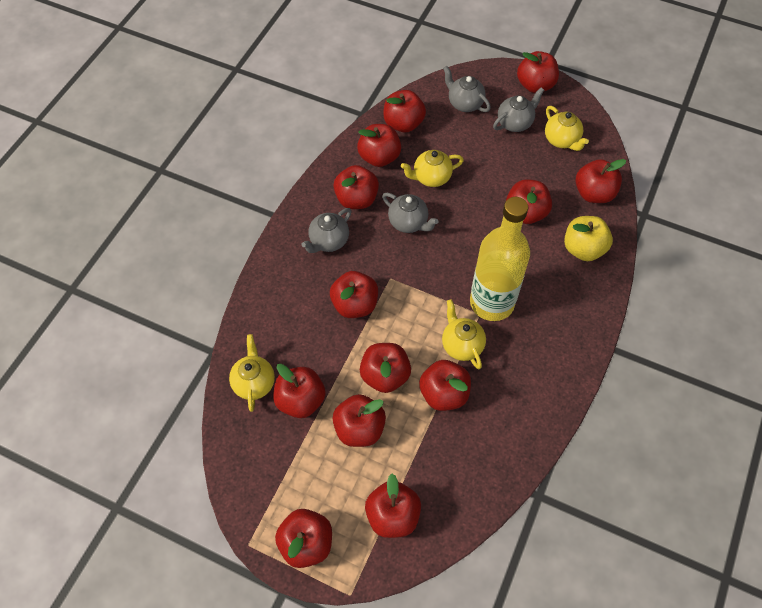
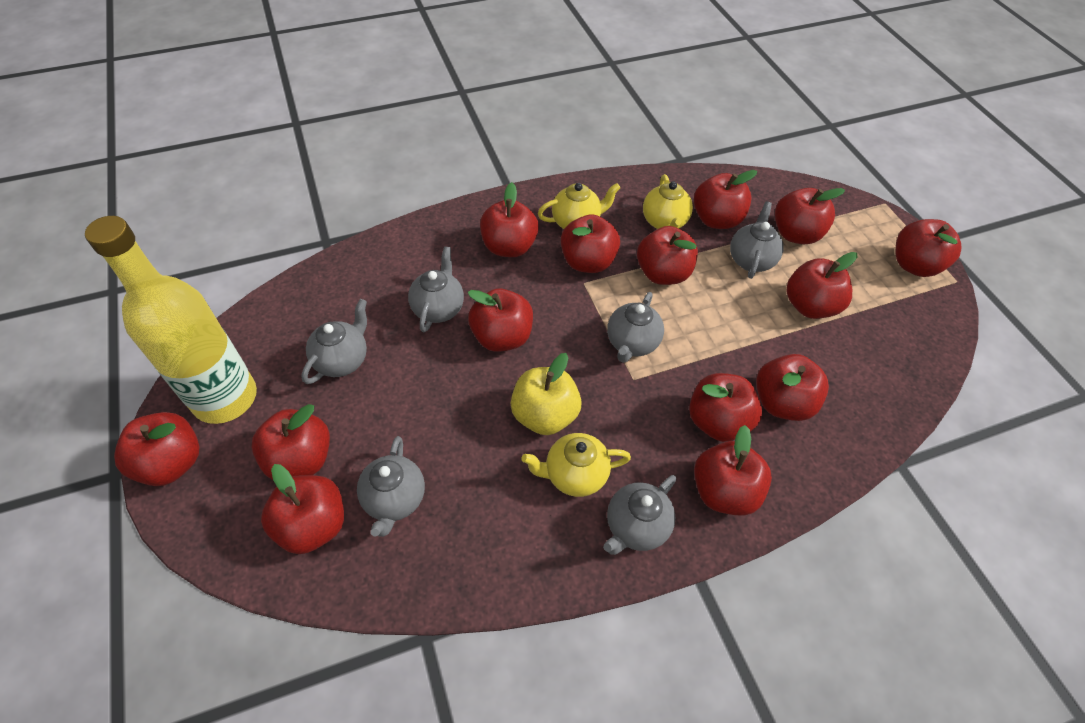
grey teapot: [302,208,352,253] [382,193,439,233] [443,66,491,112] [493,87,544,132] = 4 -> [301,299,367,384] [357,436,425,537] [408,246,464,332] [603,475,676,555] [607,292,664,363] [730,202,784,279] = 6
red apple: [273,364,326,418] [275,509,332,568] [330,271,378,318] [332,394,386,447] [333,165,379,209] [357,124,401,167] [360,343,411,393] [365,474,421,538] [383,90,426,132] [419,360,471,411] [506,179,552,224] [517,51,559,93] [576,159,626,203] = 13 -> [114,412,200,486] [251,404,330,480] [261,464,344,554] [468,288,533,352] [480,182,539,257] [561,214,620,273] [637,226,698,285] [689,373,762,442] [694,170,757,229] [694,425,772,516] [756,354,829,421] [775,188,845,244] [786,252,857,319] [896,219,962,277] = 14
yellow teapot: [229,334,275,412] [401,150,464,187] [442,299,486,369] [545,106,589,151] = 4 -> [521,433,631,497] [538,183,620,229] [643,174,693,229] = 3

